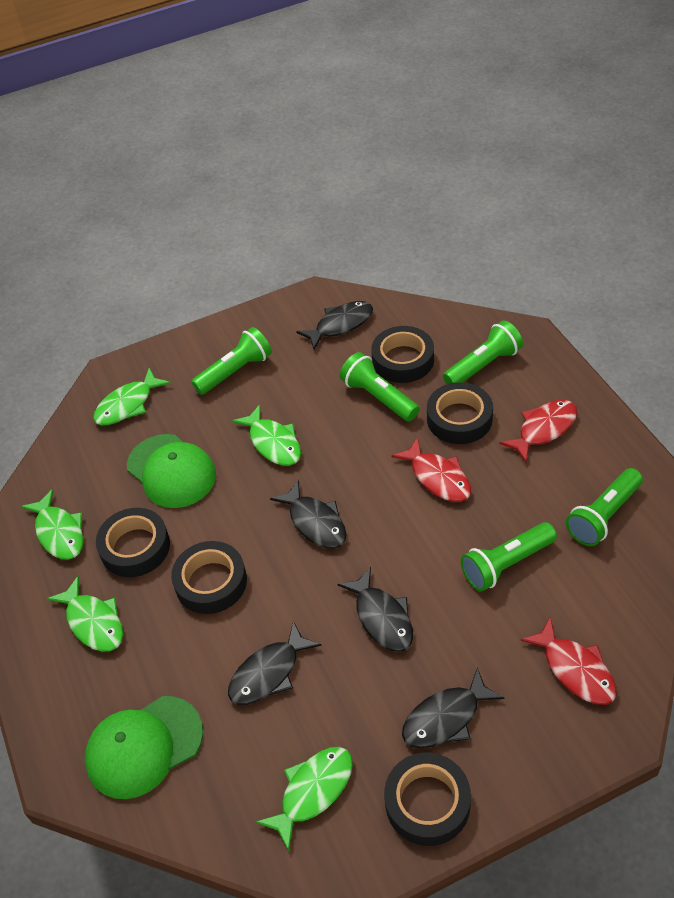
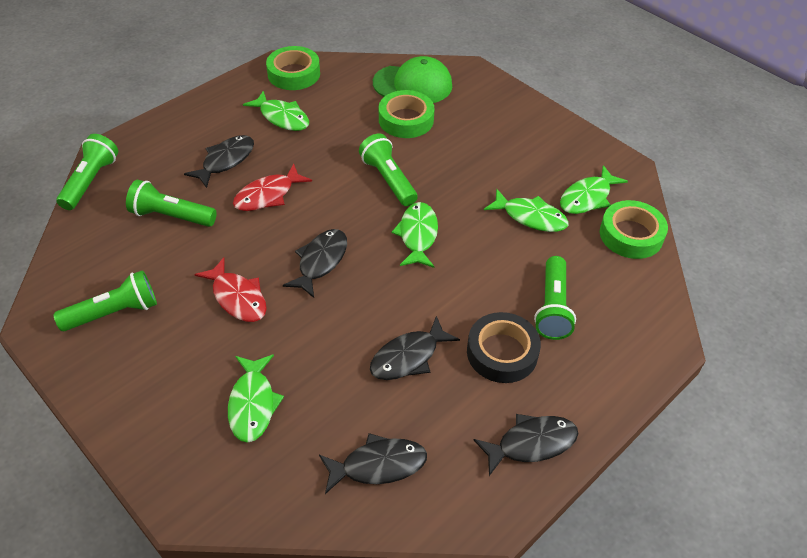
black tape: [96,508,170,577] [171,541,247,614] [371,326,434,383] [384,753,471,846] [427,382,493,444] = 5 -> [467,312,541,383] = 1
green cap: [85,696,203,799] [127,434,216,508] = 2 -> [373,56,452,103] = 1
green tape: none = 0 -> [266,46,320,90] [379,90,435,138] [600,200,668,259] = 3
red fish: [391,437,471,502] [499,400,577,462] [520,617,617,705] = 3 -> [194,257,267,322] [233,164,312,211] = 2

